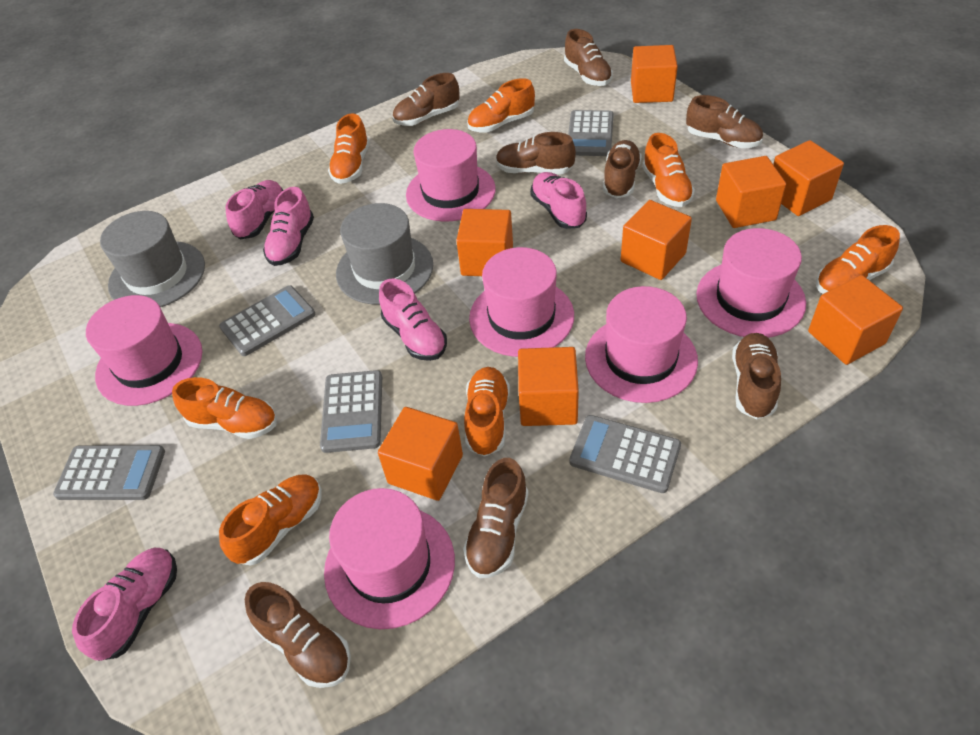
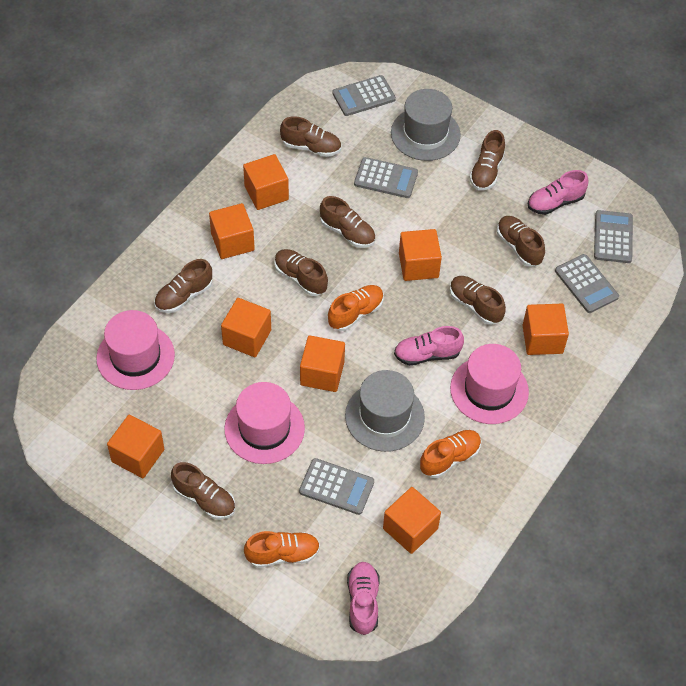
orange shoe: [172,377,277,439] [219,474,322,566] [328,113,370,184] [464,367,510,457] [467,78,535,132] [642,133,695,207] [816,225,900,294] = 7 -> [244,531,320,568] [328,285,384,331] [420,430,481,478] = 3
pink hat: [86,295,202,406] [324,488,455,629] [406,129,496,222] [469,247,574,357] [585,286,698,403] [696,228,806,338] = 6 -> [96,310,175,390] [224,382,305,464] [450,344,529,424] = 3
pink shoe: [72,548,177,661] [225,180,283,240] [263,187,314,266] [379,279,447,361] [530,172,587,229] = 5 -> [347,562,380,635] [394,326,464,366] [528,170,589,215] = 3

